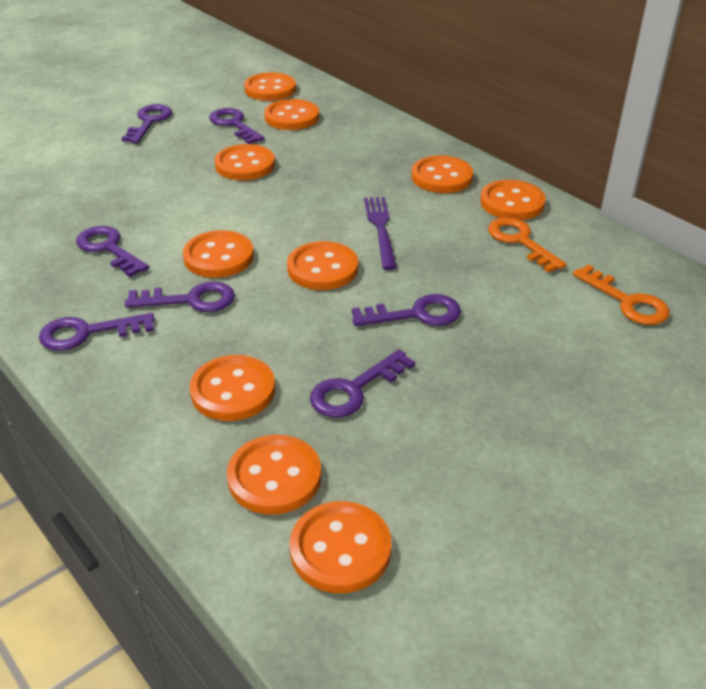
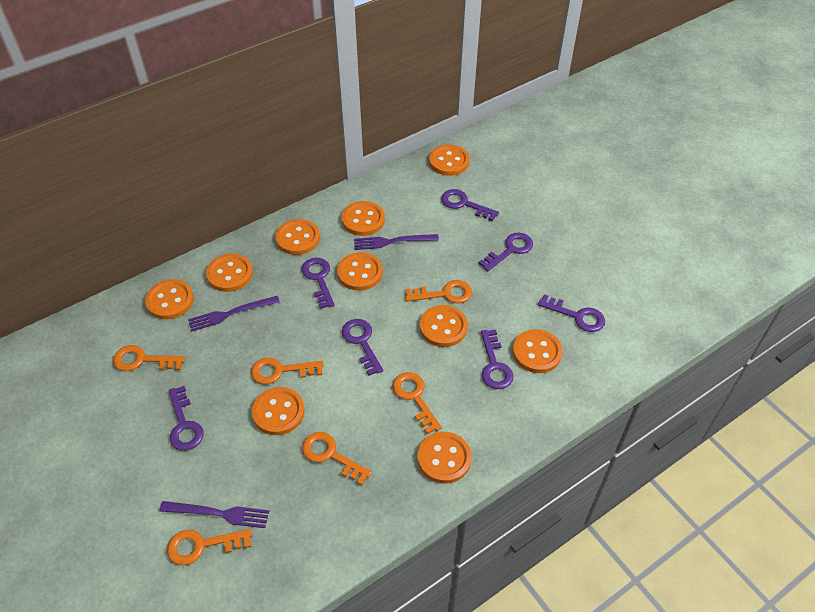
orange key: [488,218,567,273] [573,264,670,325] = 2 -> [113,345,185,371] [167,529,252,566] [251,357,324,384] [302,432,372,485] [392,372,442,434] [405,280,472,303] = 6
purple fork: [364,197,397,270] = 1 -> [160,501,269,528] [188,296,280,332] [354,234,439,250] = 3

